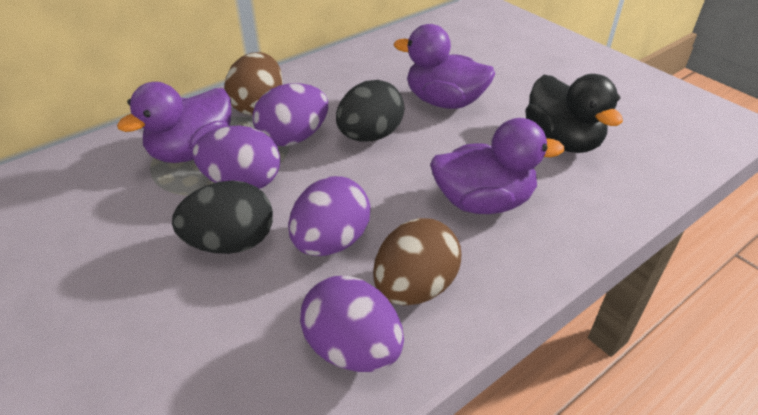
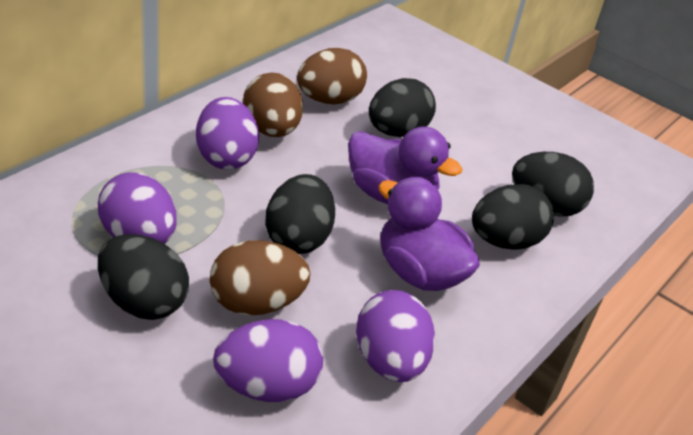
black duck: [525,74,623,153] = 1 -> none = 0
black egg: [172,180,273,254] [336,80,405,141] = 2 -> [98,234,189,320] [265,174,335,254] [369,78,436,137] [472,184,554,250] [512,152,594,217] = 5
brown egg: [224,52,283,115] [373,218,461,306] = 2 -> [210,240,310,316] [243,73,303,137] [297,48,367,104] = 3
purple duck: [117,82,231,163] [394,24,495,109] [430,118,565,214] = 3 -> [348,126,462,204] [378,177,480,291] = 2

